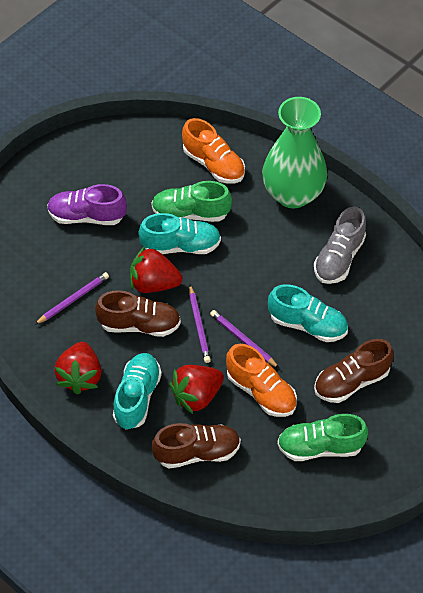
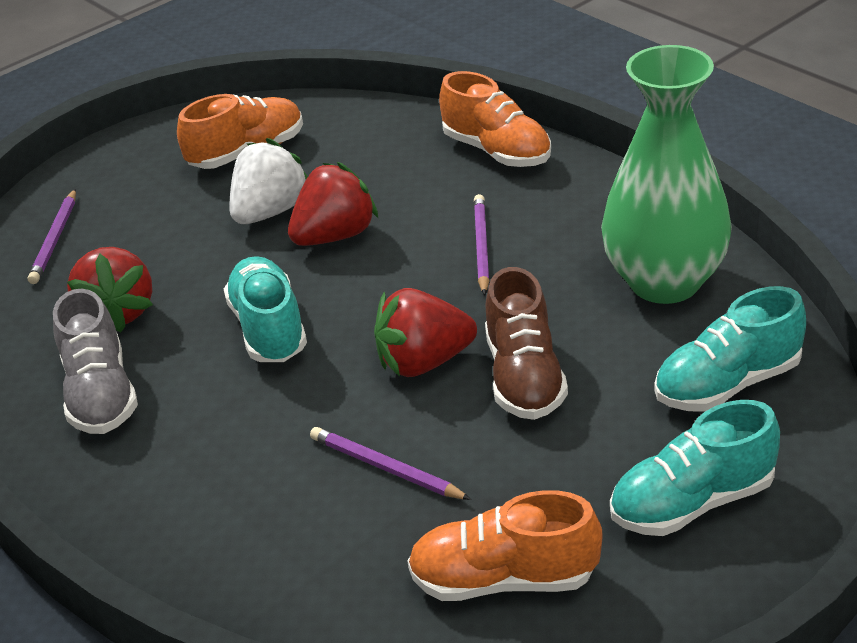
brown shoe: [95,290,181,337] [152,423,241,468] [314,339,393,403] = 3 -> [485,267,568,420] = 1
green shoe: [151,181,232,222] [277,414,368,461] = 2 -> none = 0
orange shoe: [182,118,245,184] [226,344,297,417] = 2 -> [177,94,303,169] [408,490,603,601] [439,71,551,167] = 3
purple shoe: [47,184,127,225] = 1 -> none = 0
white strawberry: none = 0 -> [229,138,308,224] = 1

